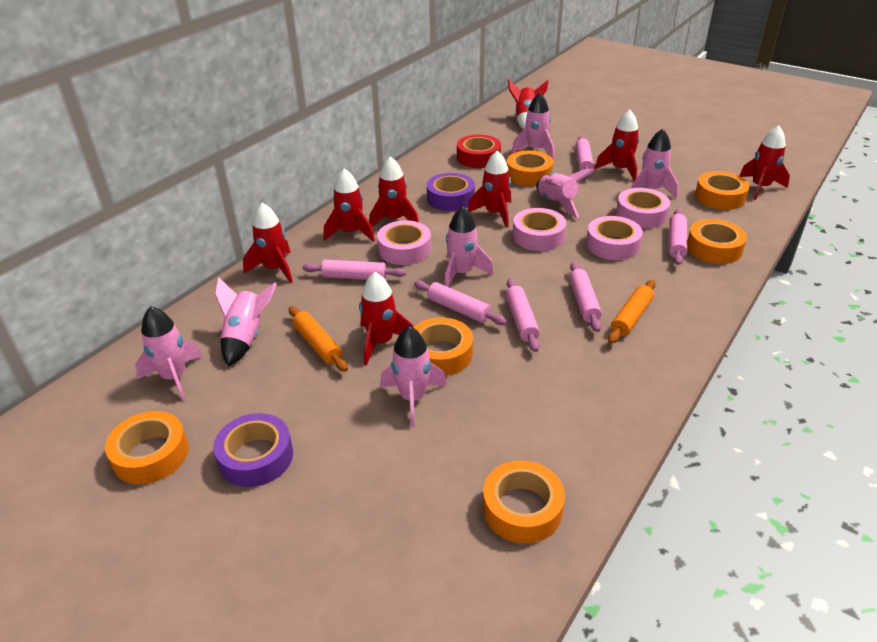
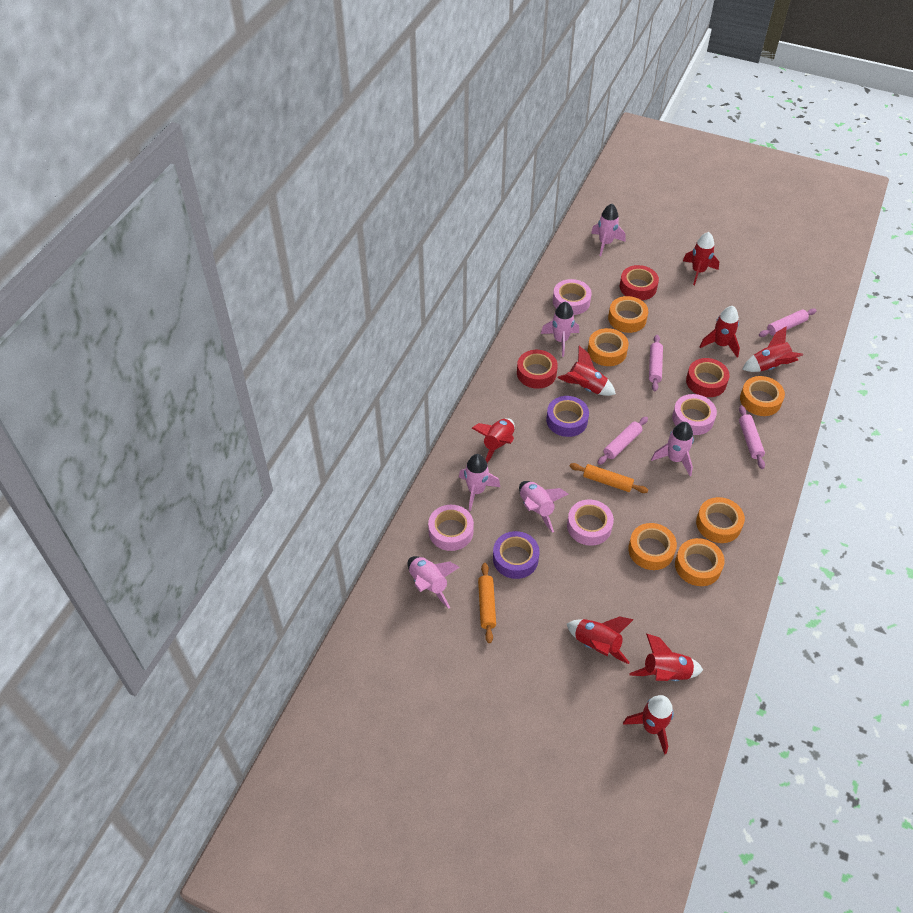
pink rocket: [135,306,203,401] [215,277,277,366] [380,326,447,427] [444,206,494,287] [512,92,554,159] [536,169,594,218] [631,129,678,198] = 7 -> [408,556,460,609] [459,454,500,511] [519,481,568,533] [541,301,579,357] [591,204,625,256] [651,422,694,476] = 6
pink rolling pin: [302,260,406,280] [414,280,507,325] [506,278,540,352] [569,262,602,332] [575,136,594,177] [669,209,688,265] = 6 -> [597,416,648,465] [649,335,663,392] [739,405,765,469] [759,308,817,337] = 4
red tape: [457,135,501,168] = 1 -> [517,350,558,389] [620,265,659,300] [686,358,730,397] = 3

